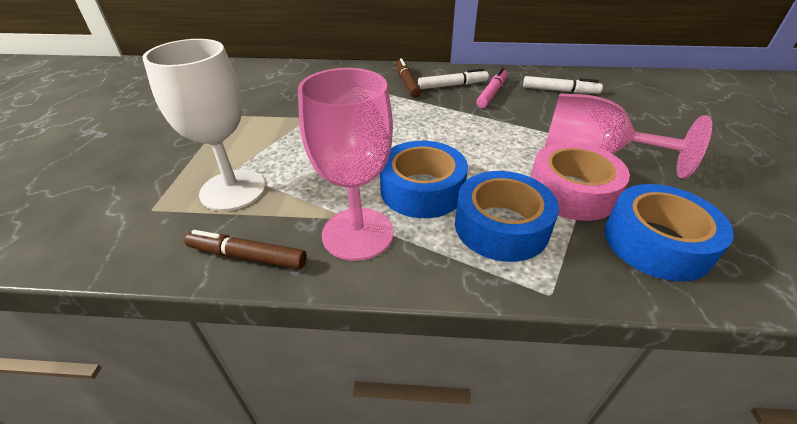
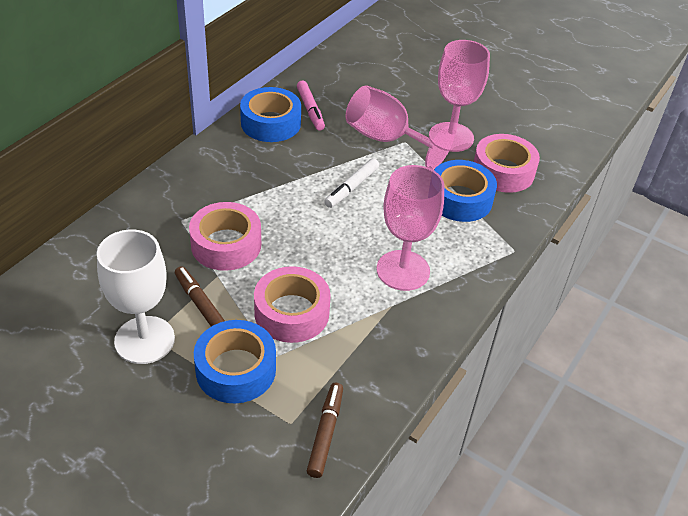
pink goblet: [298,68,394,261] [545,93,712,179] = 2 -> [345,85,455,170] [376,165,444,291] [429,40,490,152] = 3
pink tape: [531,142,630,221] = 1 -> [189,202,261,271] [254,266,331,343] [474,134,540,193] = 3
white marker: [418,68,489,89] [523,76,603,94] = 2 -> [324,158,379,208] = 1

